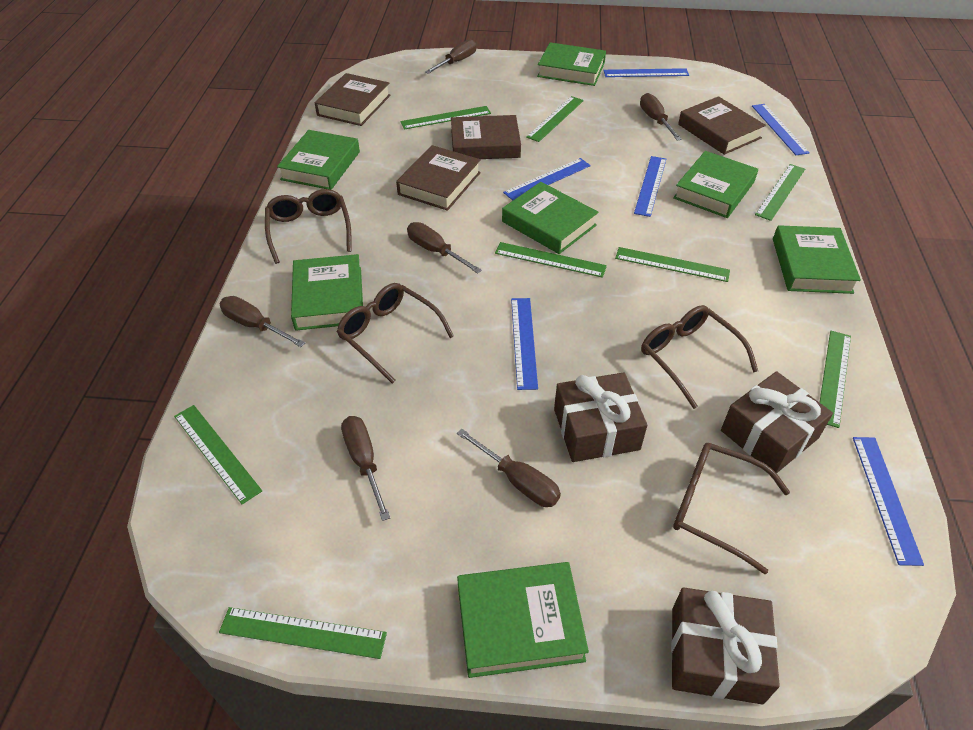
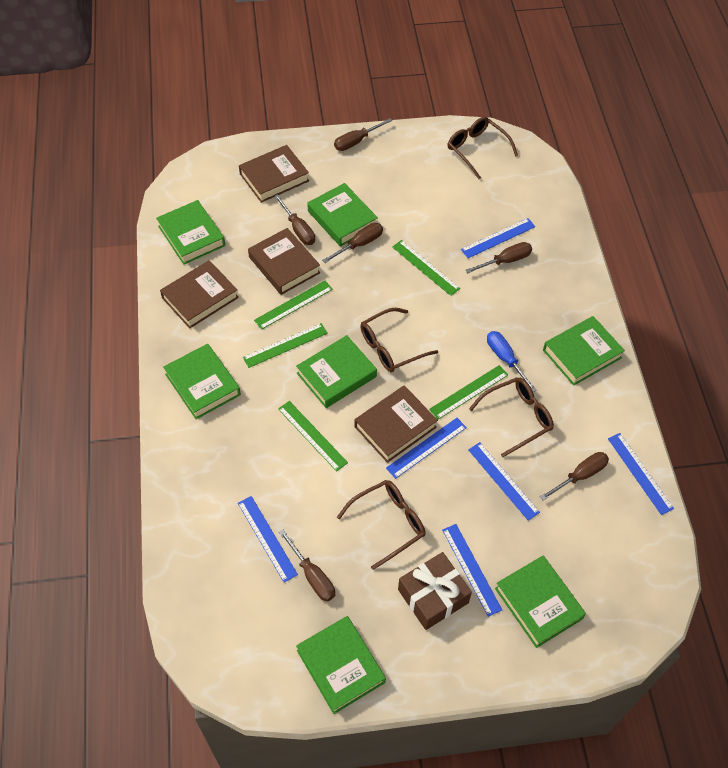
blue screwdriver: none = 0 -> [487,331,537,392] = 1
brown gift: [554,372,647,462] [671,587,780,705] [721,371,833,473] = 3 -> [398,552,472,630] = 1
green ruler: [174,405,262,504] [219,607,387,659] [400,106,491,130] [495,242,607,278] [526,96,584,142] [615,247,730,282] [755,164,805,221] [819,331,851,428] = 8 -> [243,323,328,368] [254,281,333,330] [278,401,348,472] [392,240,460,296] [429,365,508,420] = 5

